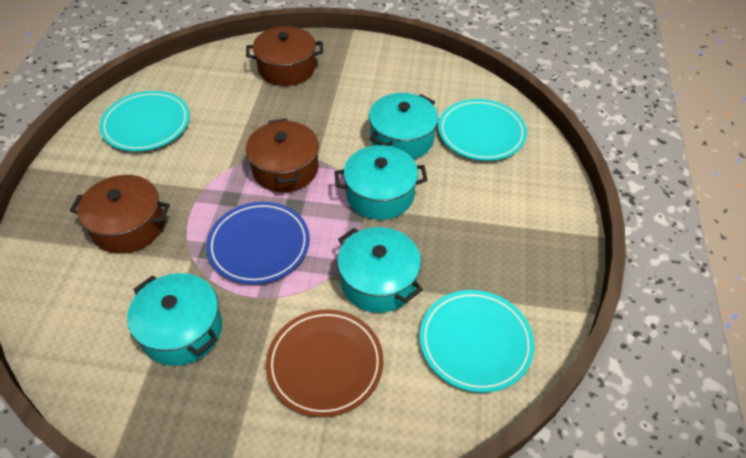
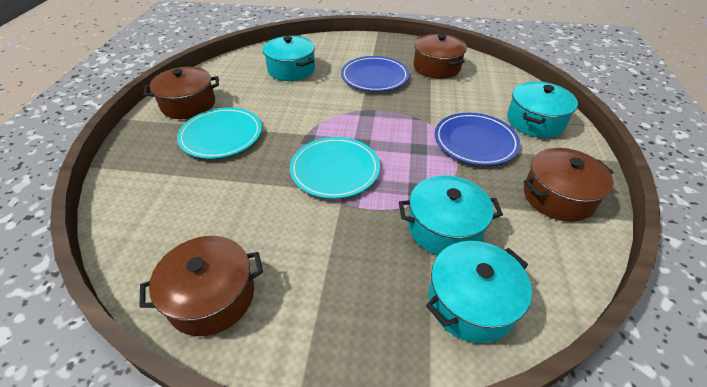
blue plate: [206,202,310,284] = 1 -> [341,56,409,92] [435,113,520,166] = 2
brown plate: [266,310,383,417] = 1 -> none = 0
brown pot: [70,175,170,254] [246,26,323,86] [246,119,319,192] = 3 -> [139,236,263,336] [143,67,219,119] [414,34,467,79] [524,148,614,222] = 4
turquoise plate: [100,91,190,151] [420,290,534,393] [438,99,527,161] = 3 -> [177,107,262,159] [290,137,380,199] = 2

